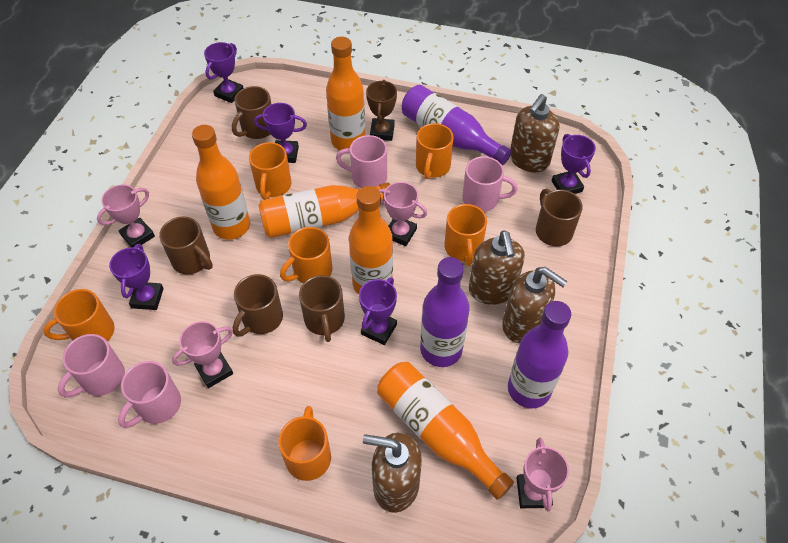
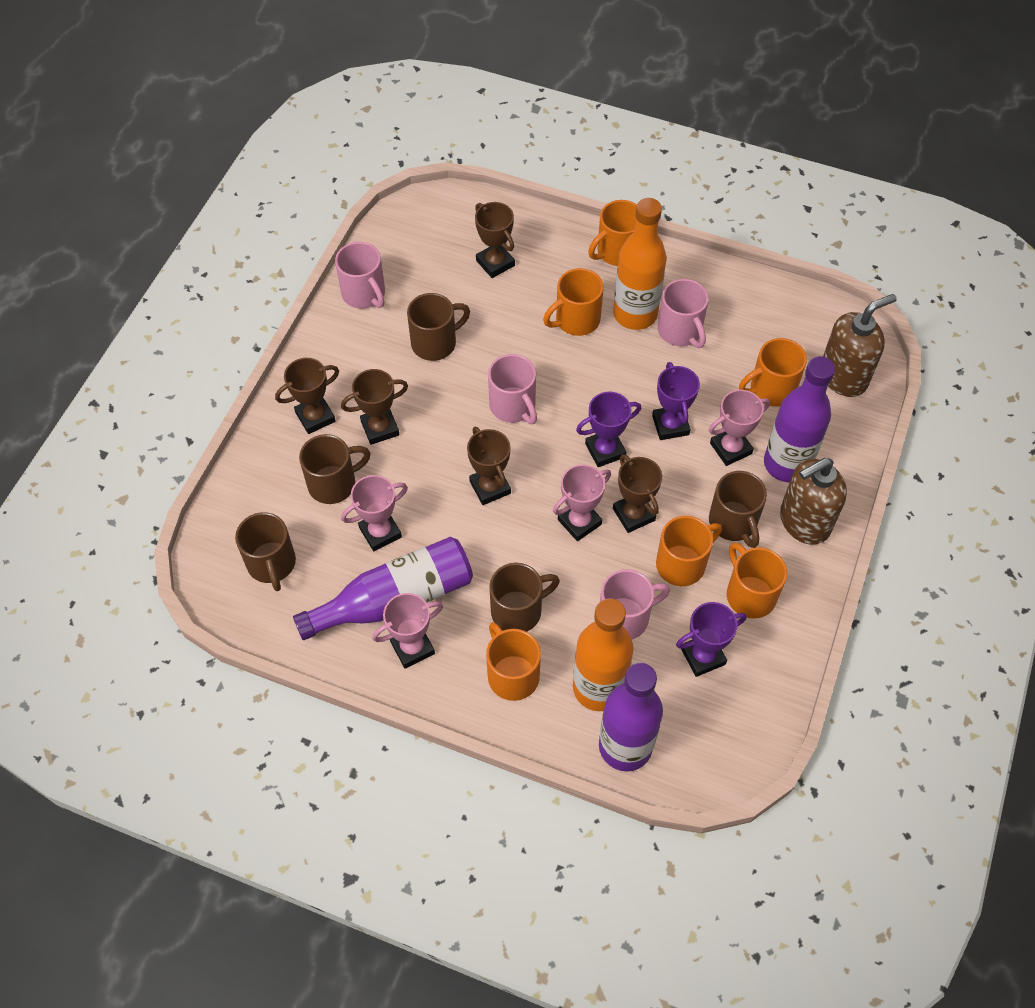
brown soap dispenser: [363,432,422,513] [469,230,525,305] [502,267,567,343] [510,94,559,172] = 4 -> [780,458,847,545] [823,294,897,397] = 2
brown trophy: [366,80,397,141] = 1 -> [275,358,339,434] [341,369,408,445] [467,427,511,505] [475,202,515,278] [613,454,662,533] = 5
orange bottle: [192,125,250,240] [259,183,391,238] [326,37,365,150] [349,186,393,295] [377,362,514,500] = 5 -> [573,598,634,711] [613,198,666,330] = 2
purple trophy: [109,244,164,310] [204,42,244,103] [254,103,307,163] [359,277,397,345] [551,134,596,194] = 5 -> [576,392,641,467] [652,362,700,440] [676,602,746,677] = 3

